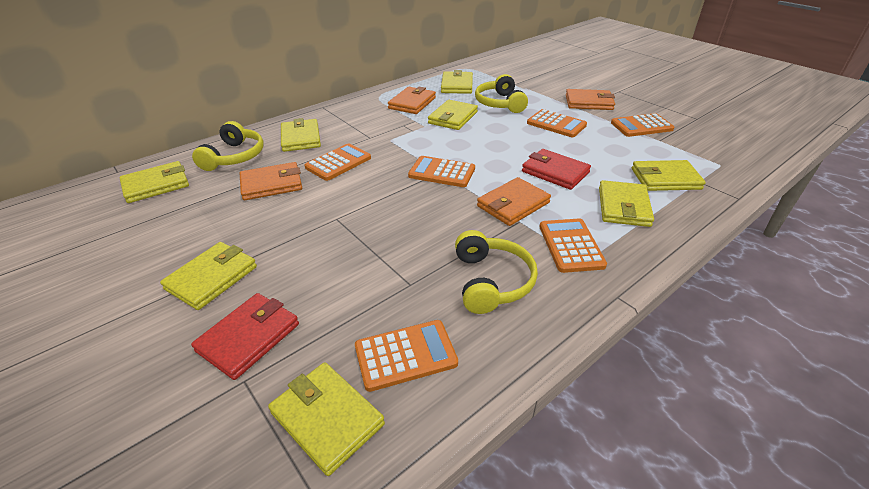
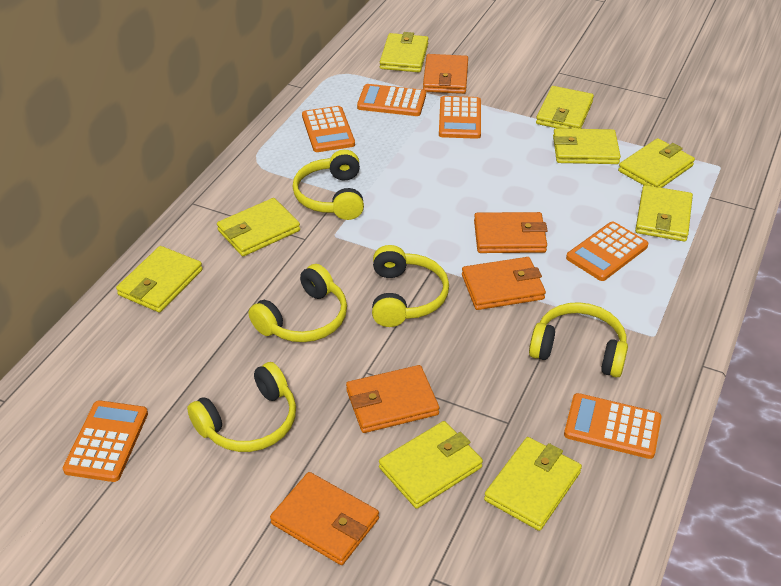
orange wallet: [240,162,302,200] [388,87,436,114] [477,177,551,226] [566,89,615,110] = 4 -> [270,472,379,565] [346,365,439,433] [423,54,468,94] [462,257,546,310] [474,212,547,253] = 5
red wallet: [191,293,299,380] [522,149,591,190] = 2 -> none = 0
yellow headphones: [192,121,264,171] [455,230,538,314] [475,74,528,113] = 3 -> [187,362,296,452] [248,264,347,342] [293,150,364,220] [372,245,449,327] [529,302,628,378] = 5
yellow wallet: [119,161,189,203] [160,242,257,310] [268,362,385,476] [281,118,321,152] [428,100,478,130] [441,70,473,94] [599,180,654,227] [632,160,706,191] = 8 -> [116,246,203,312] [217,198,300,256] [379,421,483,509] [380,32,429,72] [484,437,582,531] [536,86,594,129] [553,128,621,164] [618,138,695,188] [635,185,693,242] = 9

